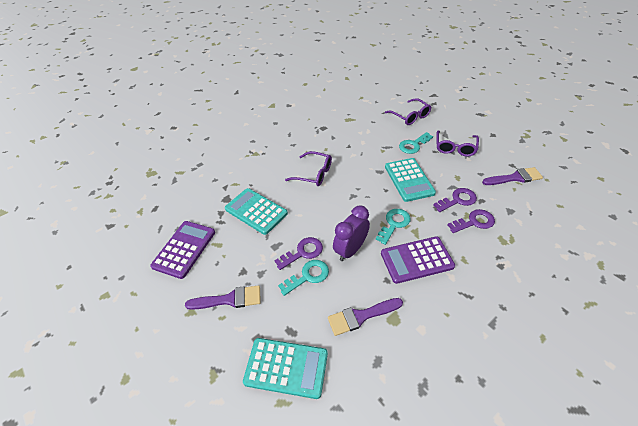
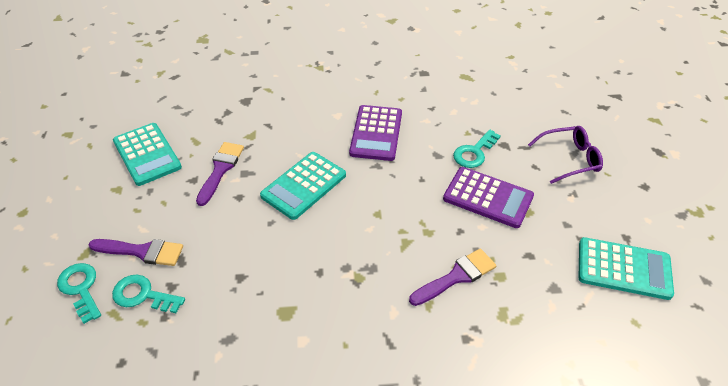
purple clock: [333,205,370,261] = 1 -> none = 0
purple glasses: [285,151,332,186] [385,98,431,125] [437,131,479,156] = 3 -> [528,126,603,184] = 1
purple key: [274,237,323,270] [434,188,477,212] [447,209,495,233] = 3 -> none = 0

